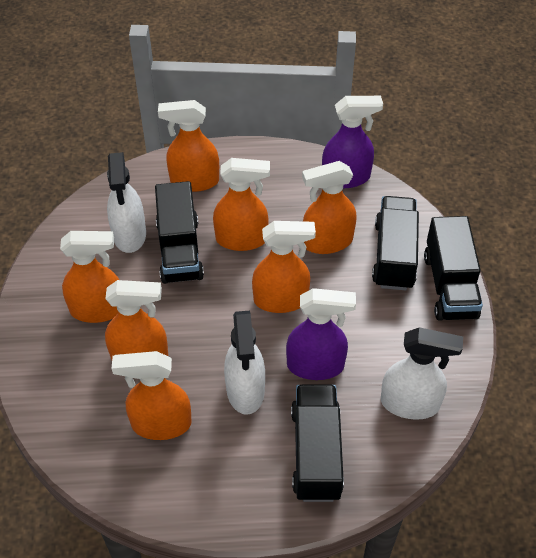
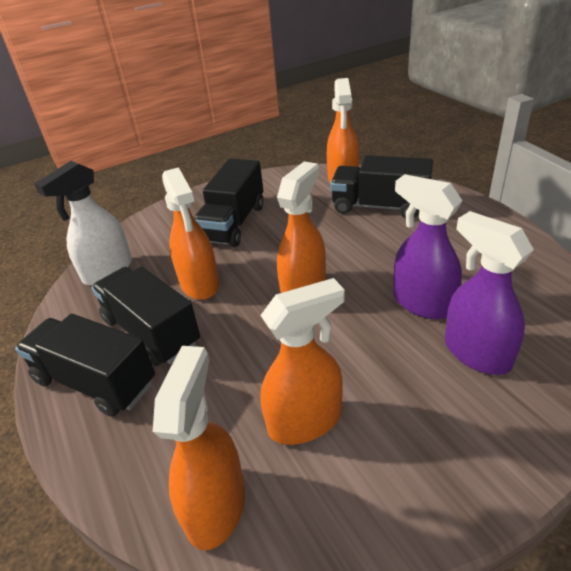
orange spray bottle: [60,231,119,323] [105,280,168,360] [111,351,192,440] [158,100,219,192] [213,158,270,251] [252,221,316,313] [302,161,357,254] = 7 -> [153,346,245,550] [162,167,219,300] [260,278,345,445] [277,161,326,293] [327,78,359,183] = 5
white spray bottle: [107,152,146,253] [224,311,265,415] [381,327,463,420] = 3 -> [34,161,132,286] = 1

